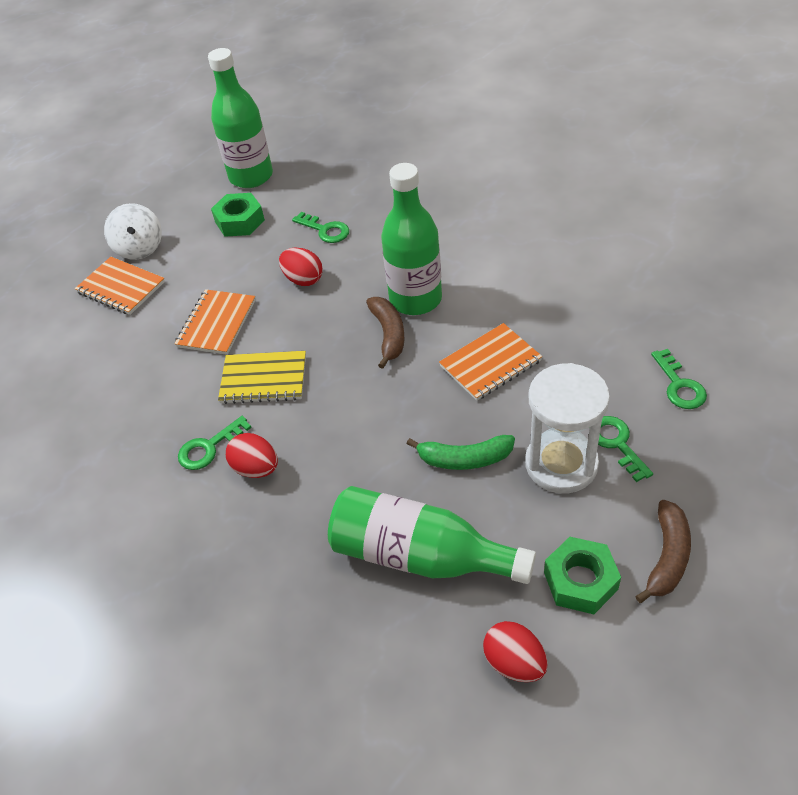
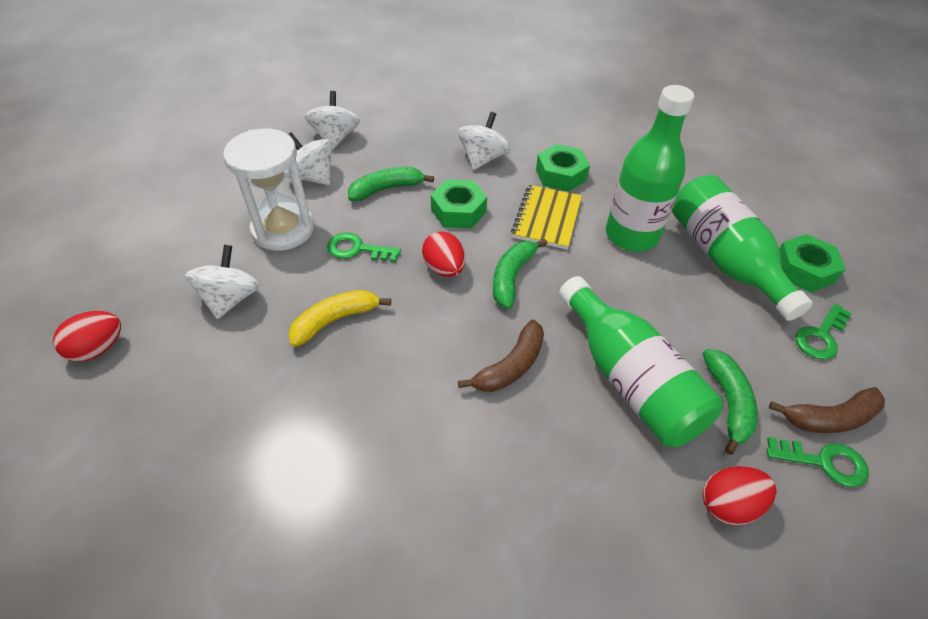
green banana: [407,435,515,470] = 1 -> [348,167,434,201] [493,239,547,309] [703,349,758,455] = 3
green key: [178,416,252,470] [292,212,349,243] [589,416,653,482] [651,349,707,409] = 4 -> [327,232,401,262] [767,437,869,487] [795,304,852,360] = 3
green nut: [211,193,265,237] [544,537,621,614] = 2 -> [431,180,487,228] [536,144,590,192] [779,234,845,293] = 3
orange notebook: [75,257,165,315] [174,289,255,355] [439,323,542,401] = 3 -> none = 0
white spinning top: [104,203,162,260] = 1 -> [185,245,260,319] [287,132,332,185] [305,91,360,150] [458,112,510,170] = 4
yellow banana: none = 0 -> [288,290,391,347] = 1

